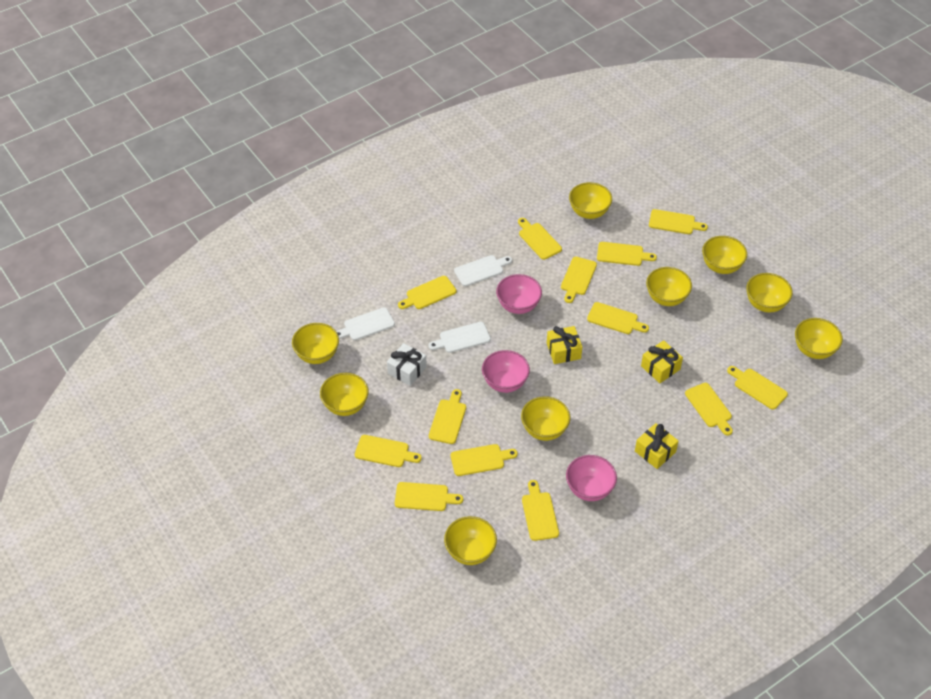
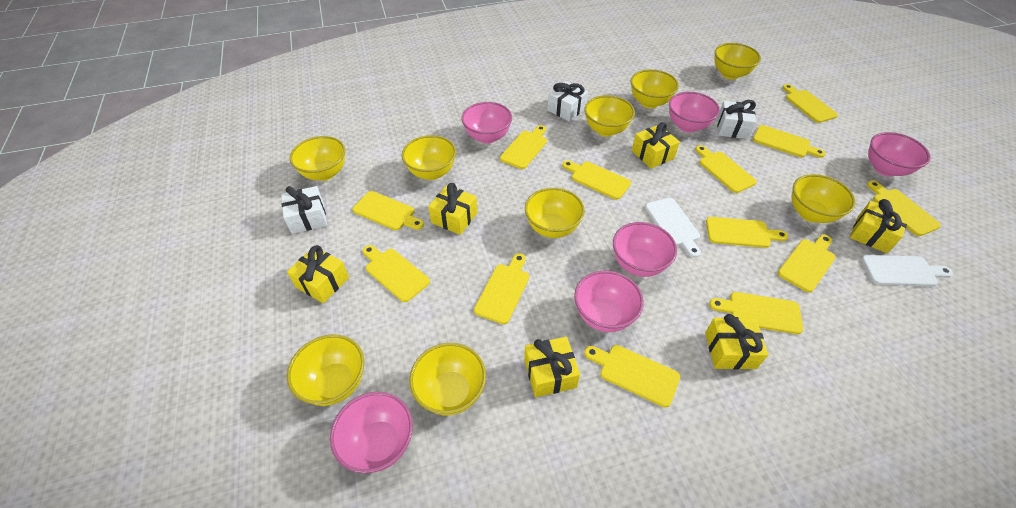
pink bowl: [482,350,530,393] [496,274,542,314] [566,455,617,501] = 3 -> [330,392,413,473] [461,102,512,144] [574,271,644,332] [613,222,677,277] [669,92,720,133] [868,132,931,177] = 6
white cutting board: [336,307,395,340] [428,322,491,353] [454,255,512,286] = 3 -> [645,198,701,258] [861,255,953,286] = 2
white gift: [387,343,427,386] = 1 -> [281,186,327,234] [547,81,588,122] [717,100,756,139] = 3
yellow gift: [547,326,582,364] [635,423,679,469] [641,340,683,383] = 3 -> [287,245,349,304] [428,183,478,235] [524,337,580,397] [632,122,680,168] [705,314,768,369] [850,199,909,253] = 6

